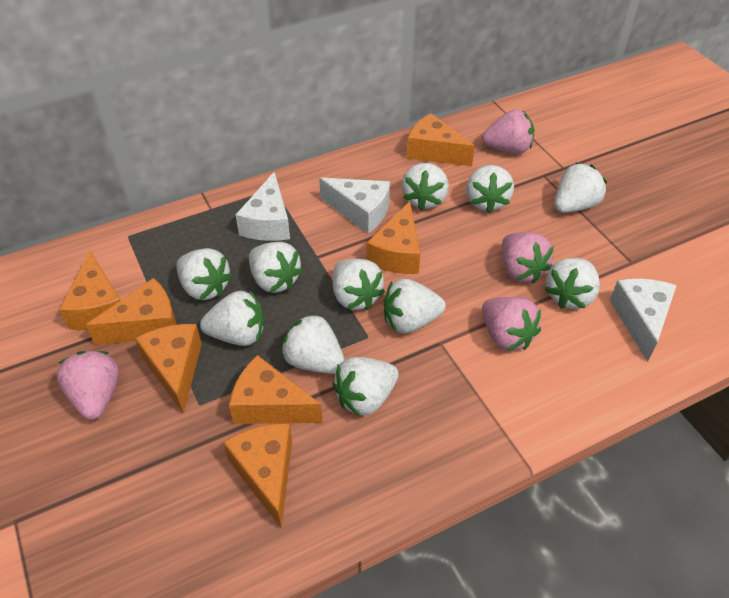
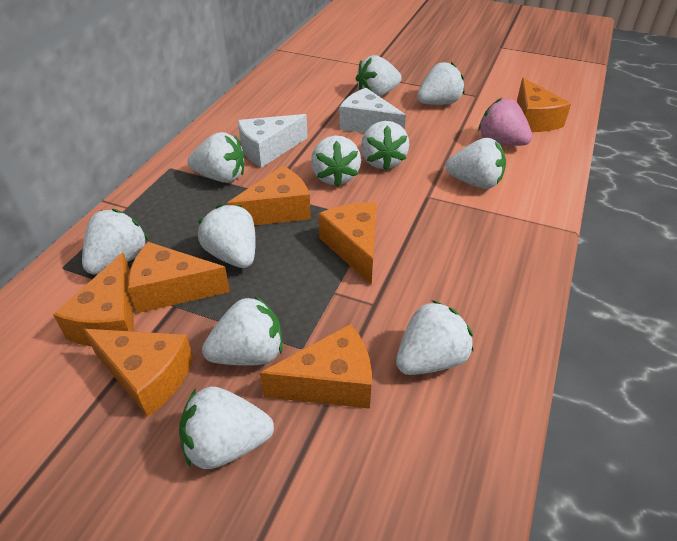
pink strawberry: [56,351,119,420] [482,109,534,154] [482,297,541,351] [502,232,554,283] = 4 -> [478,98,532,146] = 1
white cheese: [235,172,290,241] [319,178,390,234] [610,279,677,362] = 3 -> [238,114,308,168] [340,88,406,133] = 2

